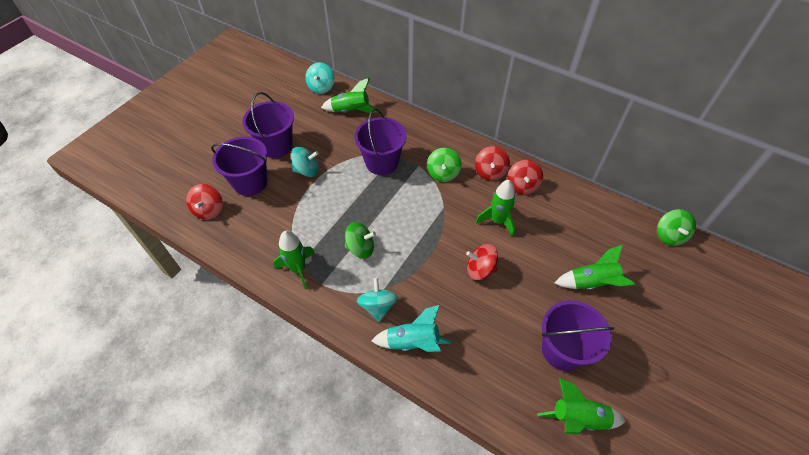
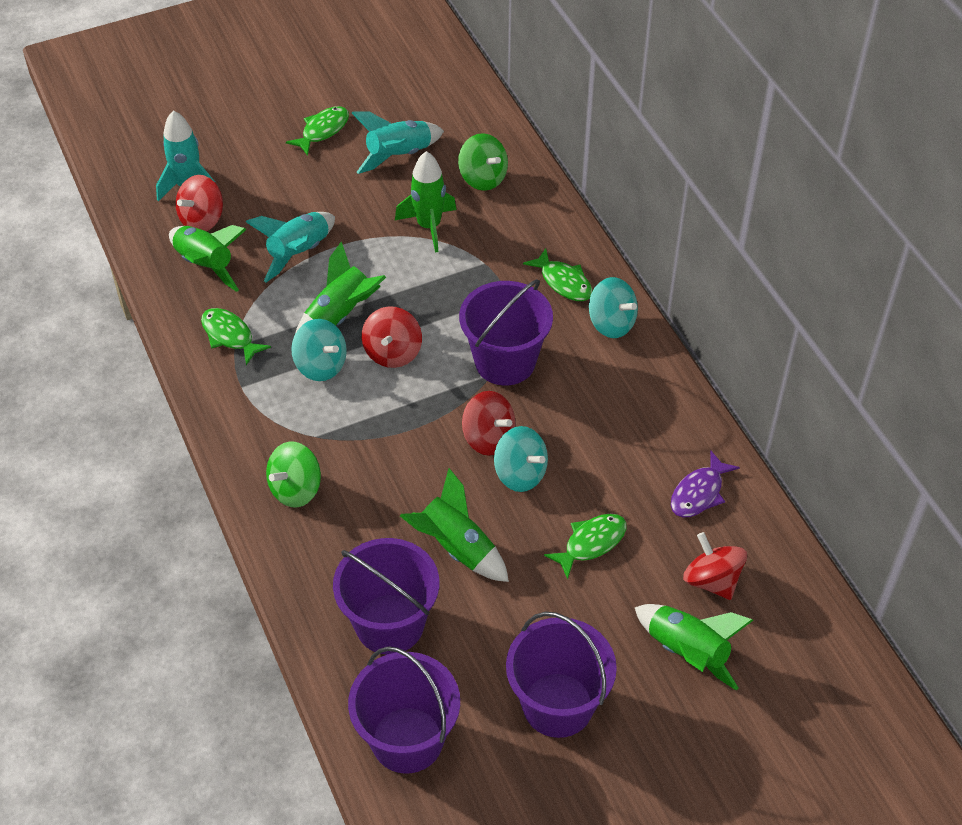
green fish: none = 0 -> [201,308,271,365] [286,106,349,156] [523,248,593,301] [544,514,626,579] = 4
green spinning top: [345,222,376,259] [427,148,461,182] [657,209,696,246] = 3 -> [266,442,321,508] [458,133,508,191] = 2
purple fish: none = 0 -> [671,451,740,518] = 1
turquoise rocket: [371,305,451,352] = 1 -> [156,110,215,201] [246,212,335,282] [352,111,444,174] = 3

